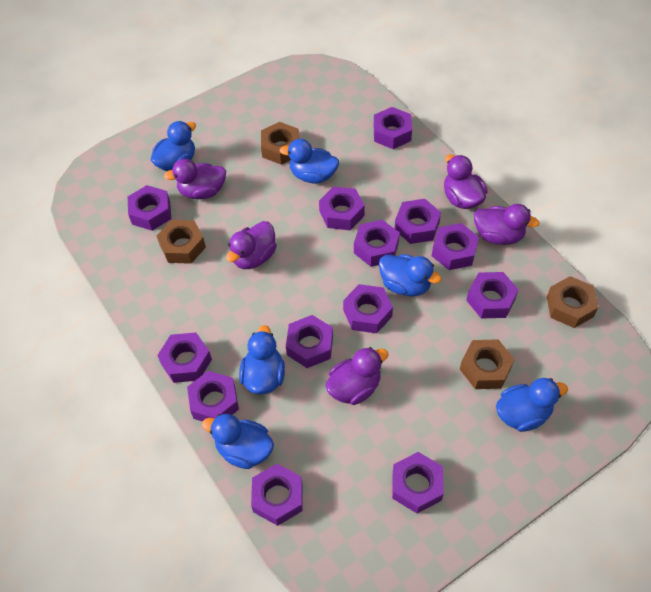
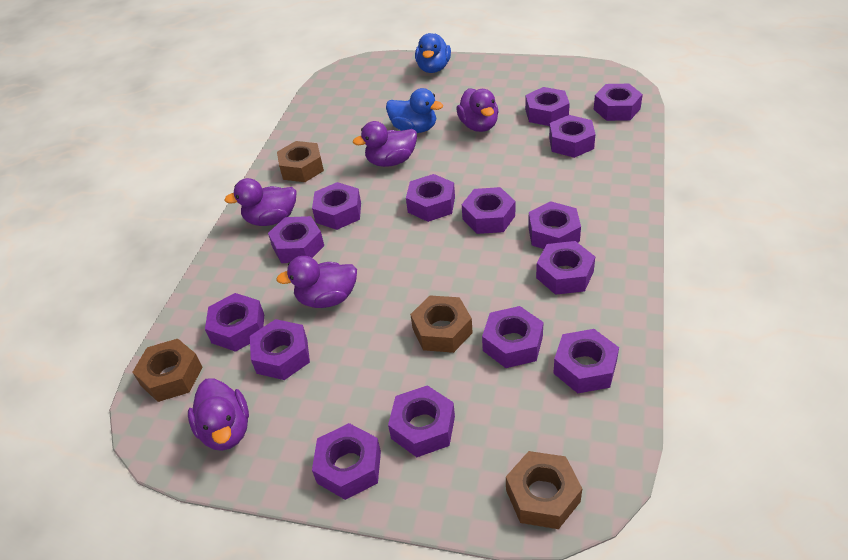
blue duck: [151,121,196,171] [202,414,274,469] [239,325,285,395] [280,139,339,184] [379,254,442,296] [496,378,568,432] = 6 -> [386,88,443,133] [415,33,451,73] = 2
purple nut: [128,185,171,231] [157,332,212,383] [187,371,239,422] [251,464,303,526] [286,315,333,368] [319,187,365,230] [343,284,393,333] [354,220,400,267] [374,107,412,149] [392,452,444,513] [395,199,441,244] [432,223,479,270] [466,272,519,318] = 13 -> [205,293,264,352] [250,319,310,380] [268,216,324,263] [312,182,361,230] [312,423,381,500] [388,385,455,457] [406,174,455,222] [462,187,515,234] [482,306,544,368] [525,87,570,126] [528,201,581,249] [536,241,595,295] [549,115,596,158] [553,329,619,393] [594,84,643,121] = 15

